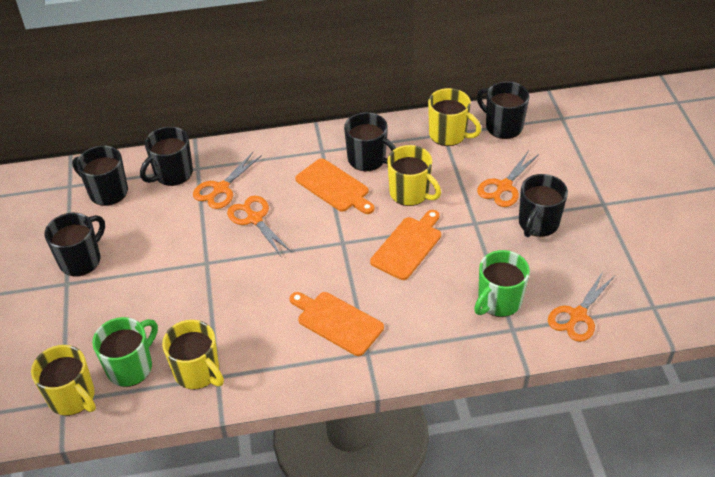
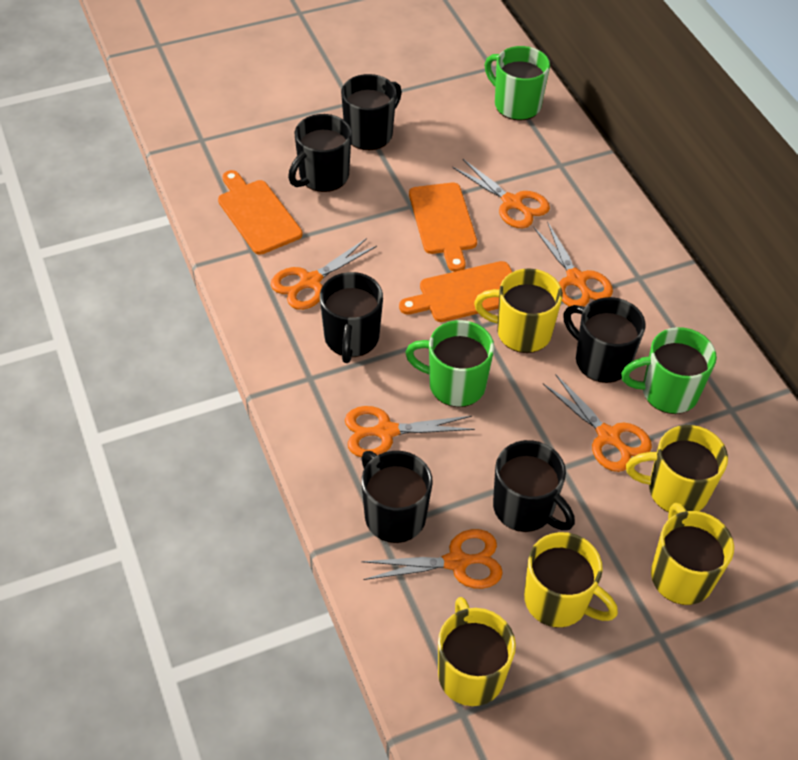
green mug: [92,317,158,387] [474,250,530,317] = 2 -> [405,320,494,407] [485,46,550,121] [621,327,717,414] = 3
orange scissors: [193,152,262,209] [227,196,292,258] [477,151,539,207] [548,270,615,342] = 4 -> [271,238,377,310] [345,406,475,457] [361,529,503,589] [452,159,550,228] [534,222,613,307] [543,375,652,472] = 6
yellow mug: [31,345,96,416] [162,320,224,390] [387,145,441,206] [428,88,481,146] = 4 -> [438,597,516,706] [474,269,563,353] [524,532,618,627] [626,425,728,514] [651,503,734,605] = 5

